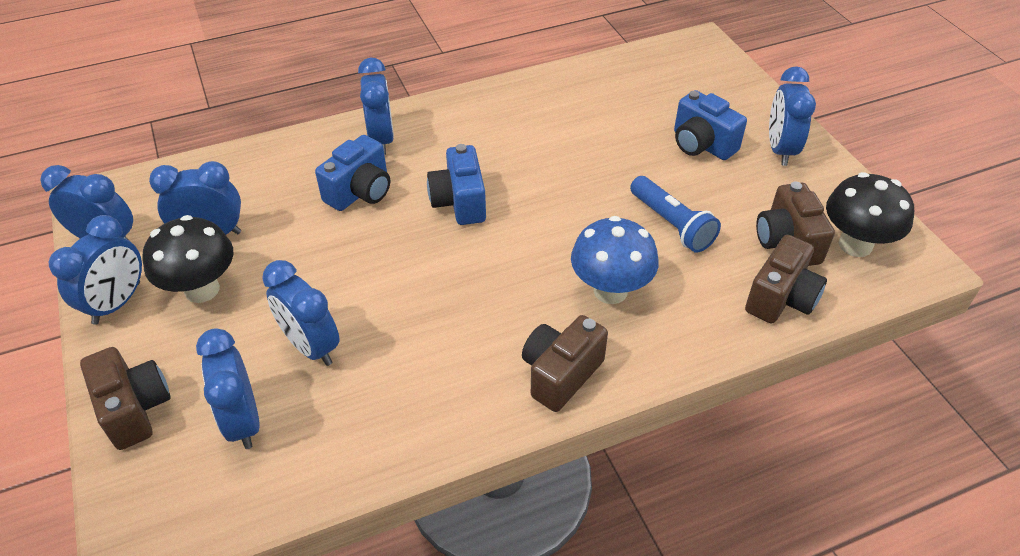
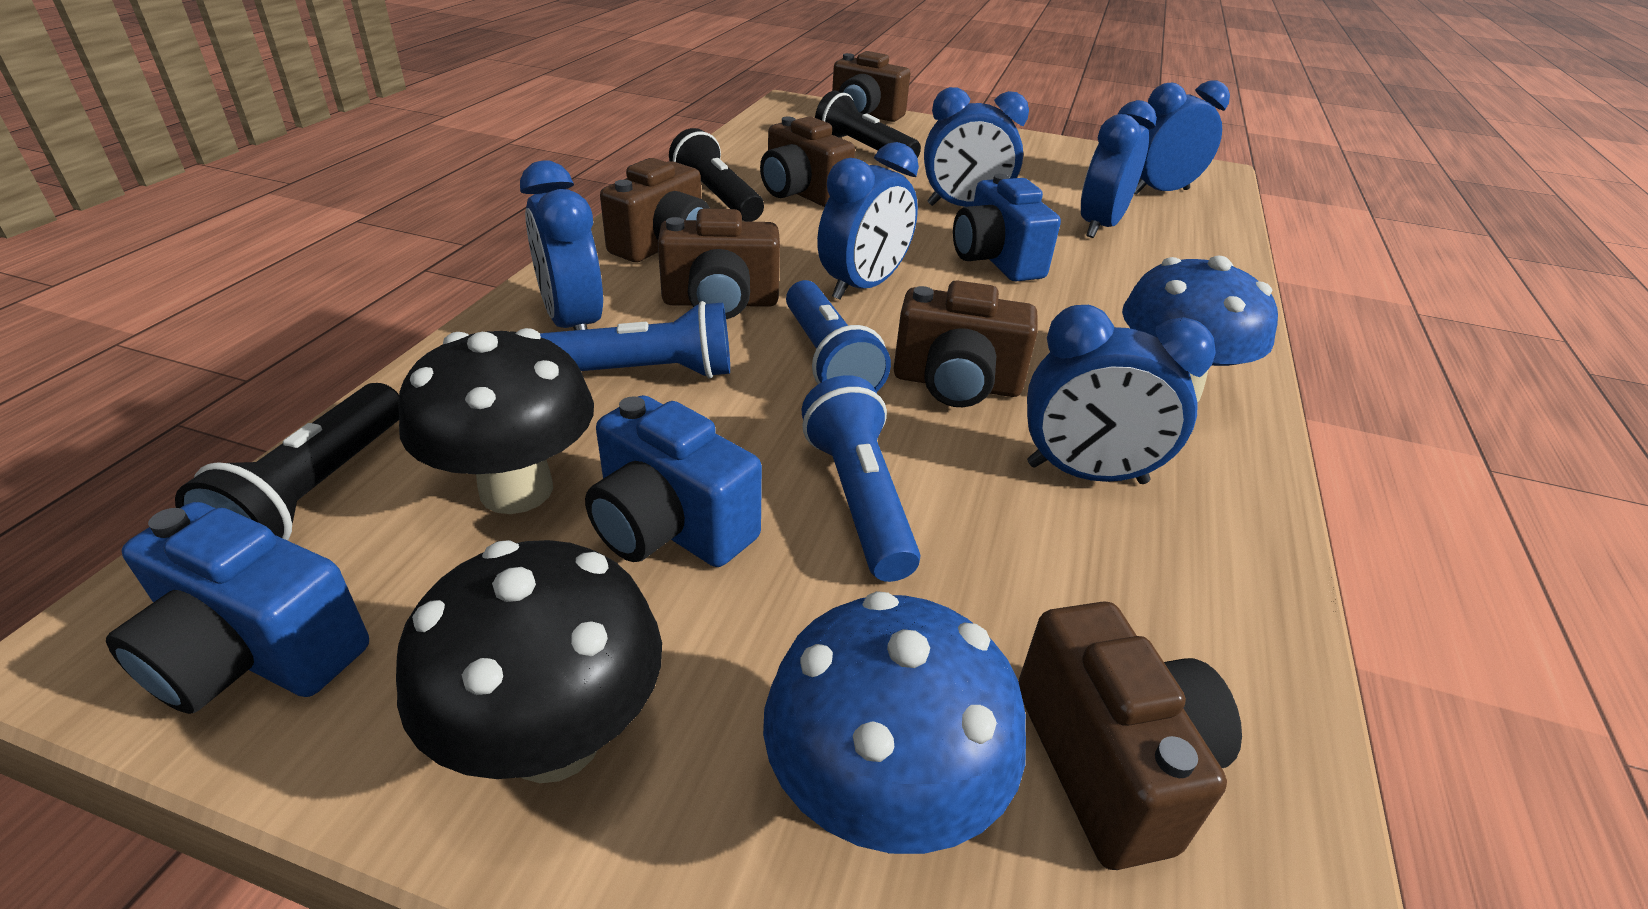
black flashlight: none = 0 -> [175,383,399,540] [669,128,764,222] [815,91,921,158] = 3
blue clock: [40,165,133,240] [49,215,142,325] [149,161,241,234] [196,328,260,449] [262,260,340,366] [358,58,394,155] [769,66,816,166] = 7 -> [520,160,603,330] [817,142,919,300] [924,87,1029,207] [1027,305,1216,484] [1081,100,1157,238] [1134,81,1230,195] = 6
blue flashlight: [630,176,721,253] = 1 -> [540,301,730,379] [786,280,891,392] [801,375,920,582] = 3
blue mushroom: [571,216,659,304] = 1 -> [763,591,1026,854] [1122,255,1278,402] = 2
brown camera: [80,347,171,450] [522,315,608,412] [745,235,827,324] [756,182,835,266] = 4 -> [600,158,710,262] [658,209,780,319] [760,116,855,207] [832,51,910,122] [893,280,1037,407] [1018,602,1242,870] = 6

